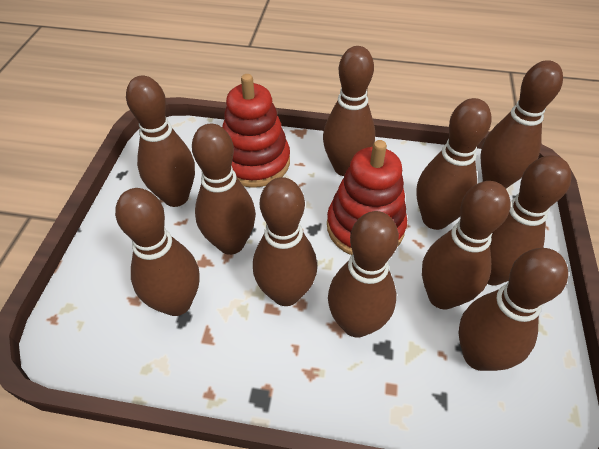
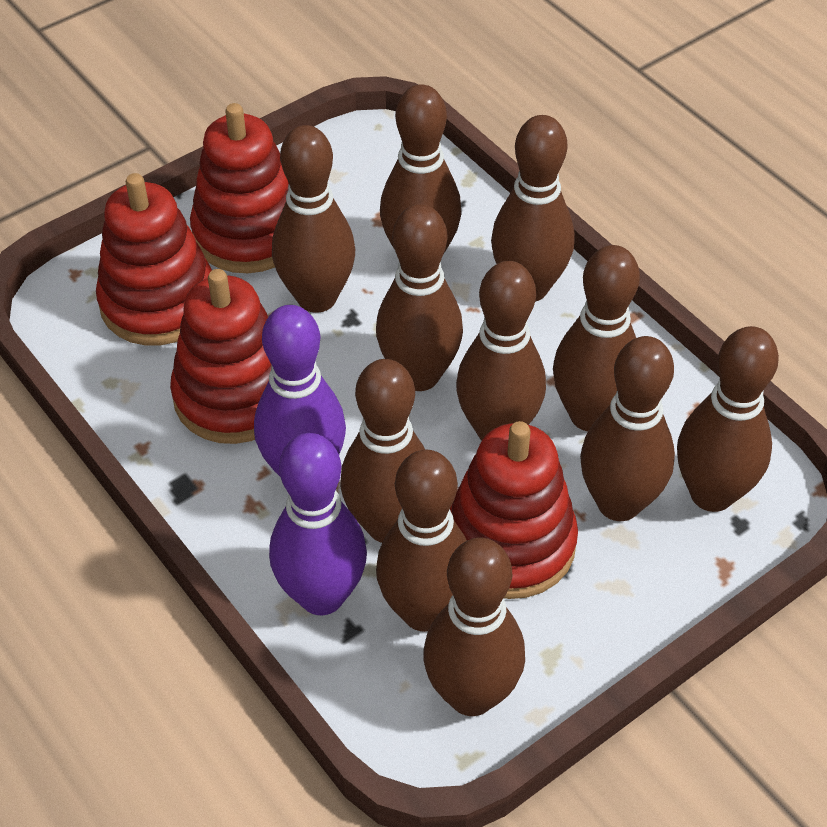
purple bowling pin: none = 0 -> [254,305,346,476] [269,433,367,615] = 2
red stacking toy: [222,74,290,188] [327,140,407,255] = 2 -> [96,173,212,346] [170,269,272,444] [190,103,289,273] [450,421,578,599] = 4

